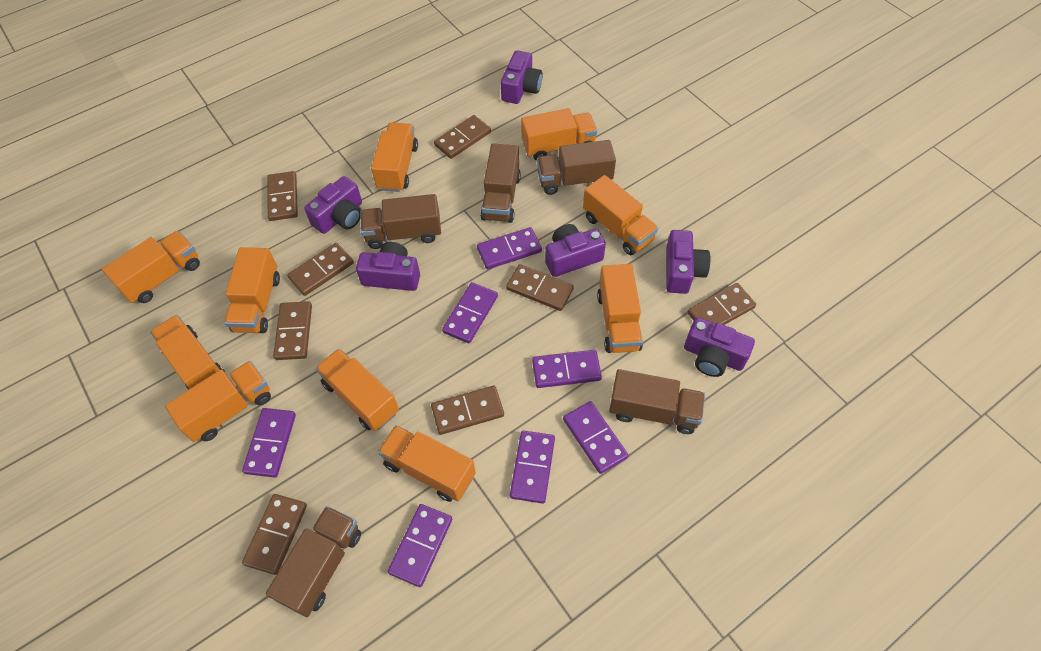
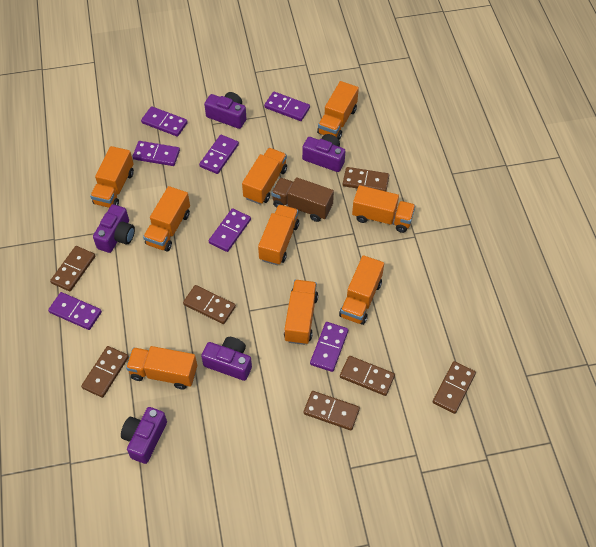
brown domino: [242,494,307,575] [267,171,298,221] [273,301,312,360] [287,243,354,296] [431,386,504,435] [434,115,491,159] [506,264,574,311] [687,283,756,325] = 8 -> [50,246,95,291] [81,346,129,398] [183,285,236,324] [303,391,360,430] [340,356,395,396] [343,167,389,191] [433,361,476,414] = 7
brown truck: [266,506,361,617] [360,194,441,249] [480,144,521,223] [537,140,616,195] [609,369,705,434] = 5 -> [271,177,334,222] = 1
orange truck: [102,231,200,303] [150,315,224,390] [165,361,271,442] [224,247,280,333] [315,348,399,431] [371,122,418,192] [378,425,476,502] [521,108,597,161] [583,175,658,255] [597,264,643,353] = 10 -> [90,146,134,208] [126,346,197,390] [143,186,190,251] [242,148,287,204] [258,205,299,265] [284,280,318,345] [317,81,359,140] [339,255,384,325] [352,185,416,233] = 9
purple camera: [304,176,362,234] [356,242,420,291] [501,50,542,104] [545,224,606,277] [666,230,710,294] [684,317,755,377] = 6 -> [93,204,135,253] [121,407,167,464] [201,337,252,381] [204,92,247,129] [302,134,345,172] = 5

